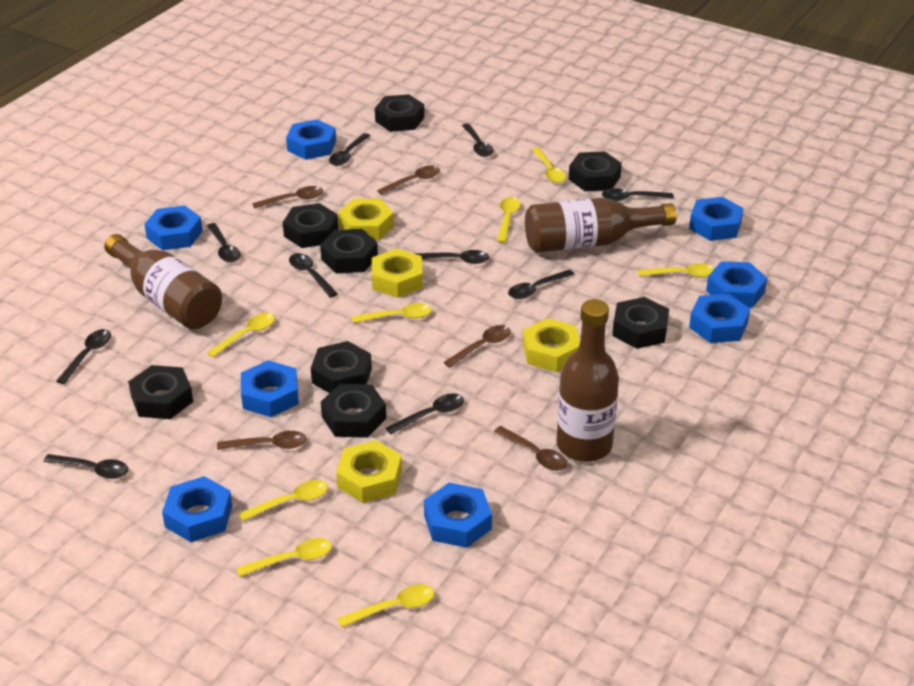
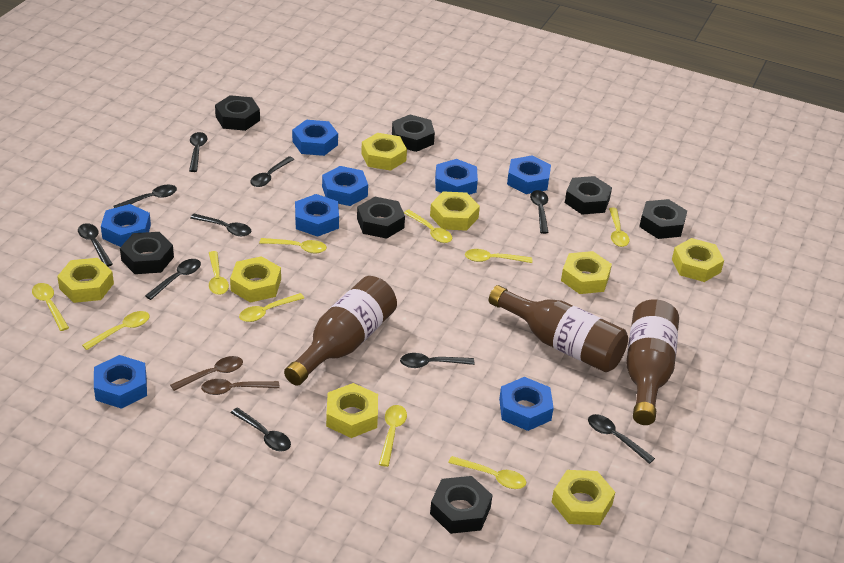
black nut: [128,365,193,419] [283,203,338,248] [311,341,372,393] [320,229,378,273] [321,384,386,438] [375,94,424,132] [569,152,622,191] [612,297,669,349] = 8 -> [120,232,174,274] [215,95,260,131] [357,197,405,239] [392,115,435,152] [430,476,493,534] [565,176,612,215] [639,199,687,239] = 7
brown spoon: [217,431,307,450] [252,186,323,209] [377,165,440,195] [443,325,511,368] [494,426,567,471] = 5 -> [170,356,243,391] [201,379,279,395] = 2
yellow nut: [336,440,402,503] [338,199,394,240] [372,248,423,298] [523,318,580,372] = 4 -> [57,258,114,303] [230,256,281,303] [326,383,378,438] [361,133,407,171] [430,191,480,231] [552,470,615,525] [561,251,612,294] [672,238,724,282] = 8
yellow spoon: [207,313,275,357] [236,538,332,577] [239,480,328,521] [337,584,434,628] [352,303,432,323] [497,197,521,243] [532,148,566,183] [638,263,715,278] = 8 -> [32,283,69,331] [82,311,150,350] [209,251,229,295] [239,293,304,322] [259,238,327,253] [379,405,407,467] [404,210,452,243] [448,456,526,489] [465,249,532,263] [609,208,629,247] = 10

